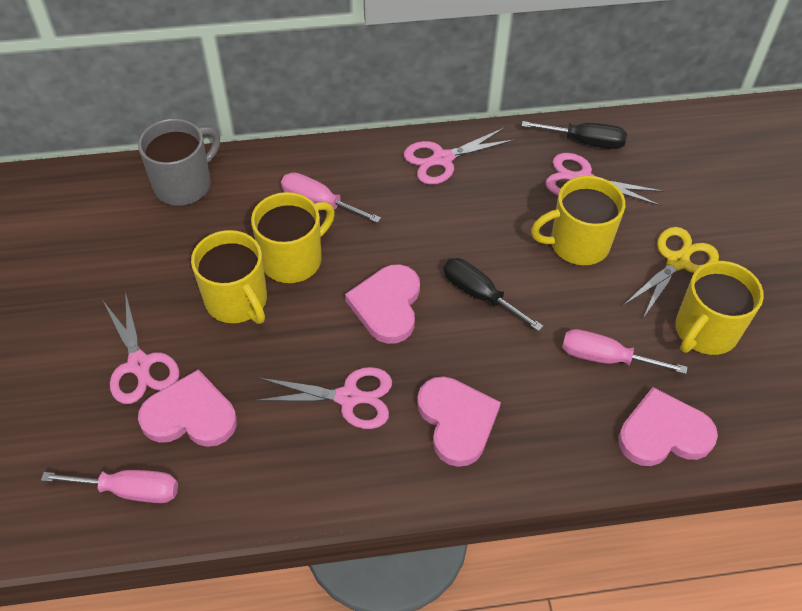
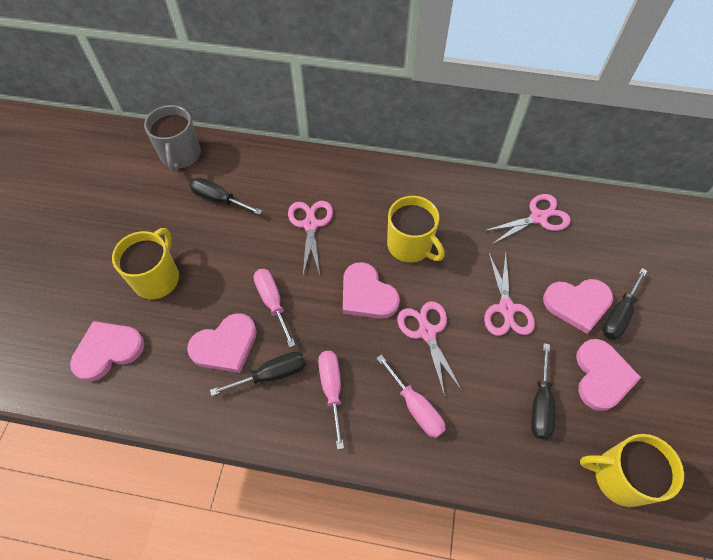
black screwdriver: [443,258,543,331] [522,121,627,149] = 2 -> [189,177,262,215] [210,351,306,396] [531,343,555,439] [602,268,647,340] = 4
pink heart: [138,370,237,447] [345,264,420,344] [417,376,501,467] [618,387,718,466] = 4 -> [70,321,145,382] [187,313,257,373] [343,262,400,319] [543,279,613,334] [576,339,641,411] = 5
yellow mug: [191,230,267,324] [251,192,335,283] [531,176,625,265] [676,261,764,355] = 4 -> [112,228,179,299] [387,196,445,263] [580,434,684,507] = 3
yellow scissors: [623,227,719,318] = 1 -> none = 0

